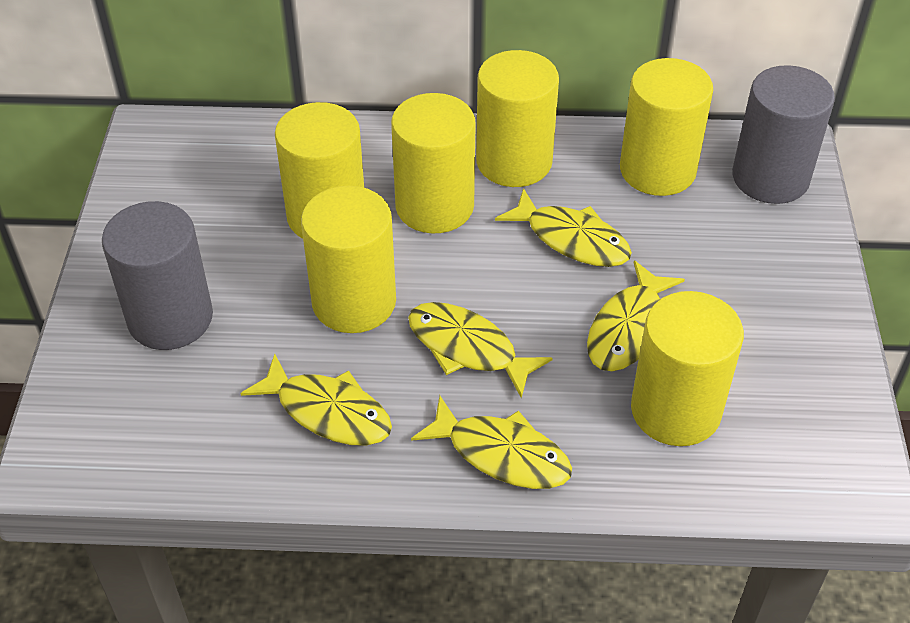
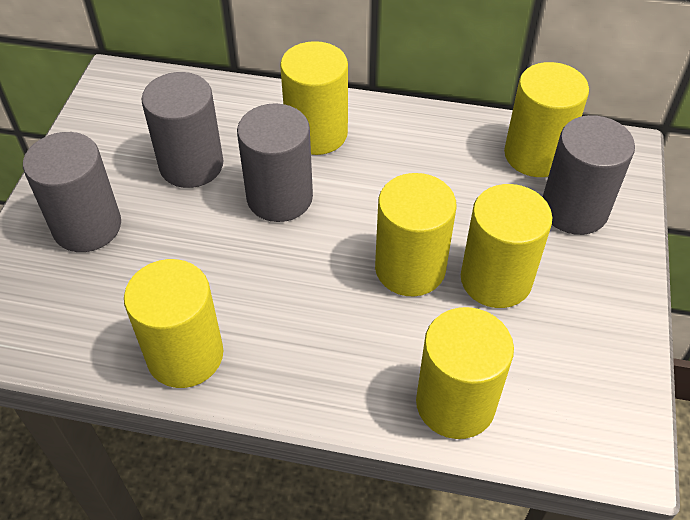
grey cylinder: [102,201,213,350] [732,65,835,204] = 2 -> [23,132,121,252] [142,72,223,188] [237,103,313,222] [543,115,635,235] = 4
yellow fish: [241,354,392,446] [408,302,553,398] [411,395,572,489] [495,188,632,267] [587,260,685,371] = 5 -> none = 0

